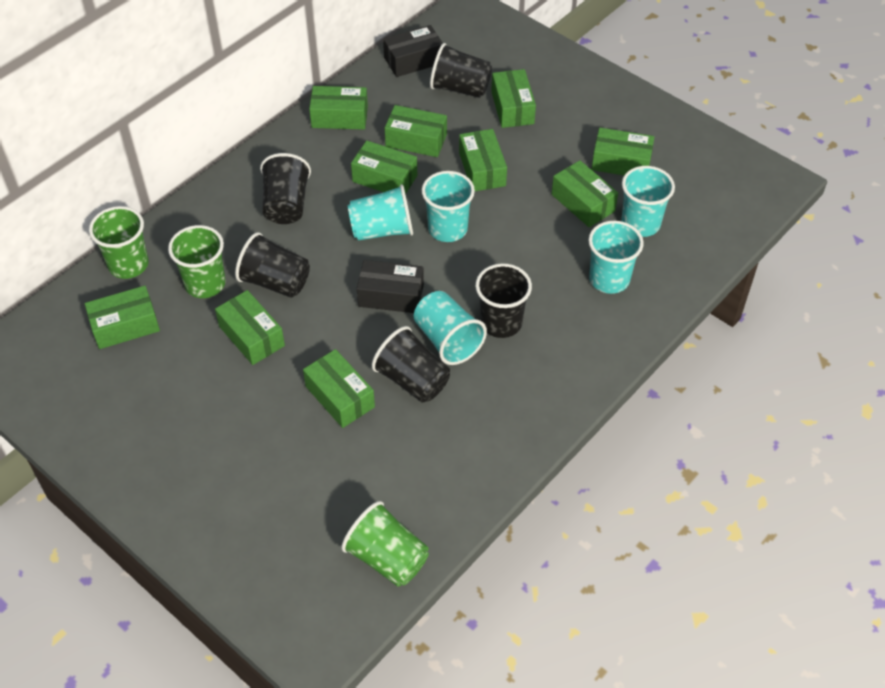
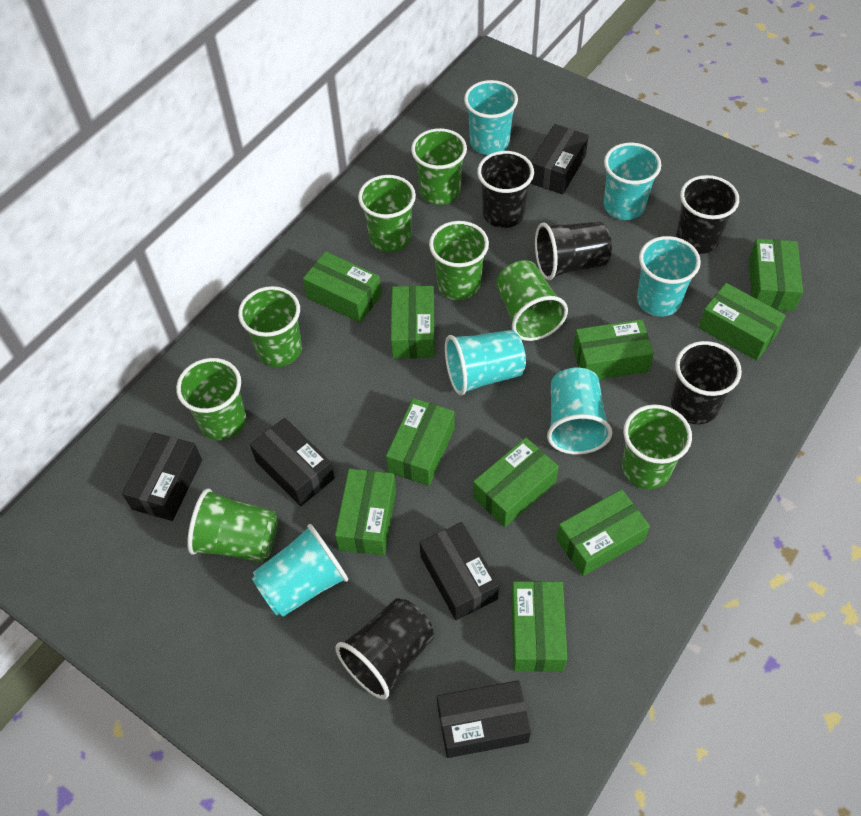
black box: [357,260,424,313] [383,25,443,77] = 2 -> [122,433,202,521] [250,418,335,506] [420,522,499,620] [437,680,531,758] [530,124,589,194] = 5
green cup: [89,206,149,279] [168,225,226,298] [341,501,429,587] = 3 -> [176,358,246,440] [187,488,278,562] [238,286,302,367] [358,175,416,253] [411,128,467,205] [429,221,489,300] [496,260,568,341] [622,404,692,489] = 8
turquoise cup: [348,184,413,241] [414,291,487,365] [422,171,475,242] [588,221,644,294] [621,166,675,237] = 5 -> [252,524,348,617] [445,330,526,396] [464,80,518,155] [547,368,612,454] [604,143,661,220] [637,236,701,316] = 6

